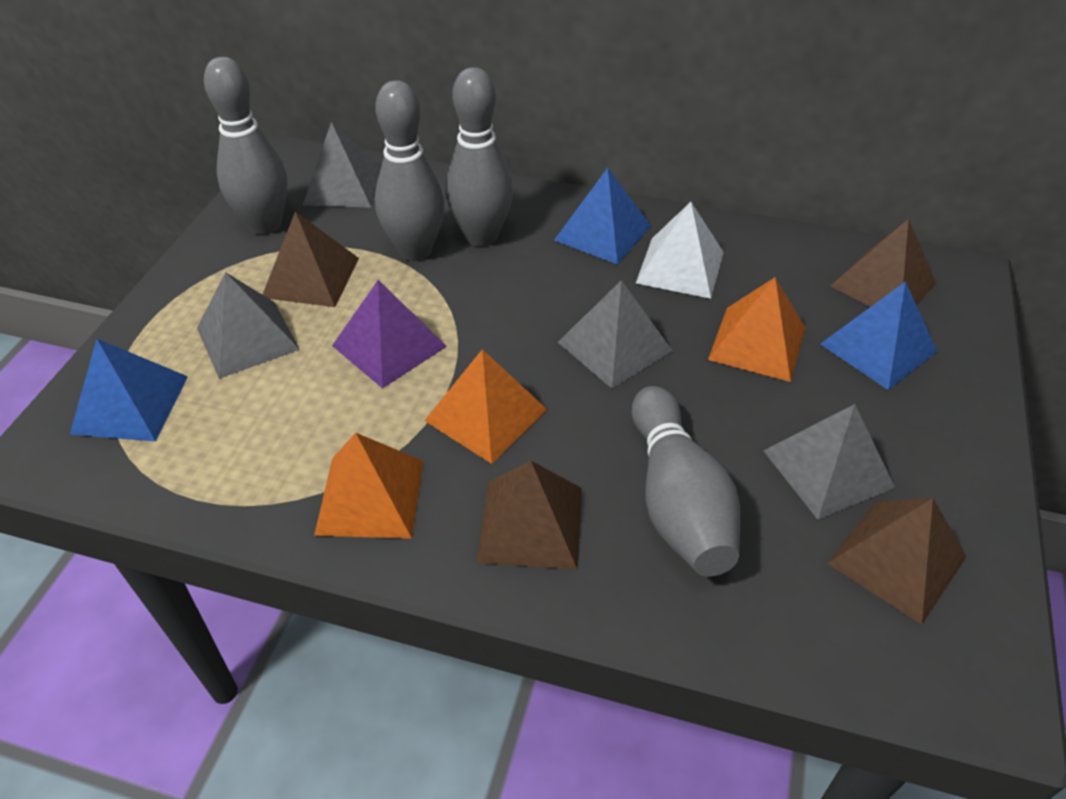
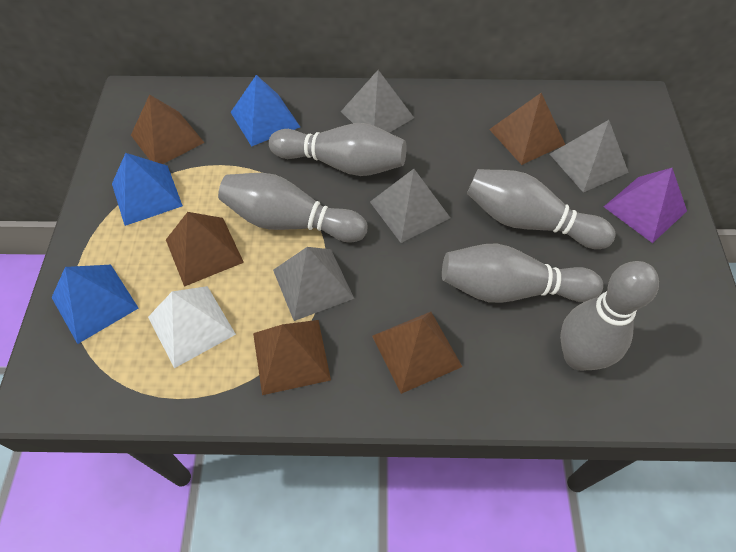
brown pyramid: [262,211,359,307] [477,461,581,570] [827,498,967,625] [830,219,936,307] = 4 -> [131,94,205,164] [166,212,244,287] [253,320,331,395] [372,312,462,394] [489,93,565,165] = 5
grey bowling pin: [204,57,288,235] [375,80,444,261] [446,67,513,247] [632,386,740,576] = 4 -> [218,173,368,242] [269,123,406,176] [442,243,603,303] [467,169,616,249] [560,261,659,371] = 5
orange pyramid: [314,433,423,539] [424,349,548,464] [708,277,805,382] = 3 -> none = 0

